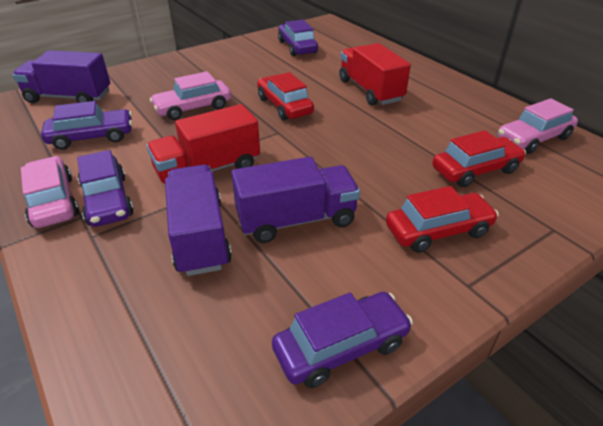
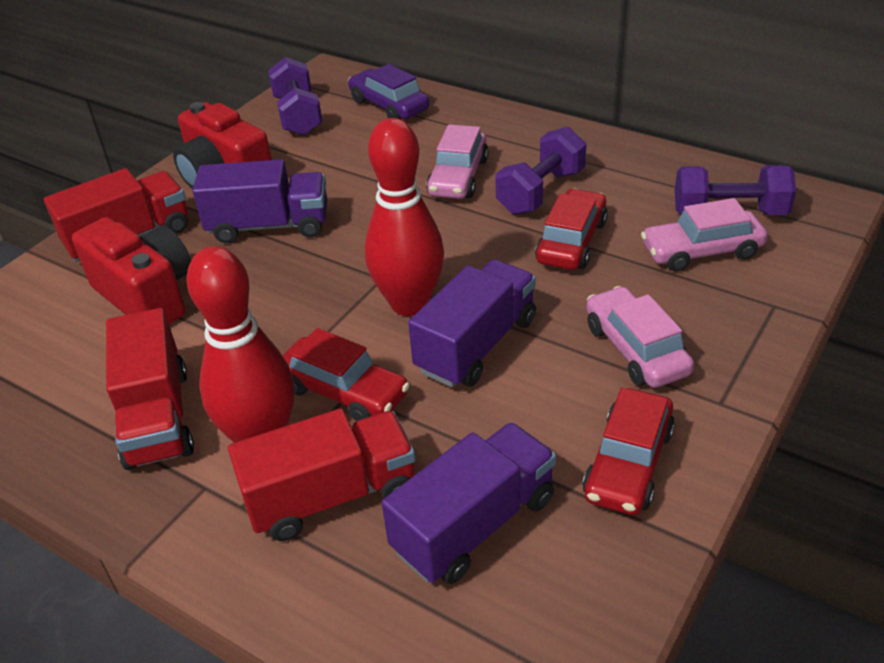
purple car: [41,101,132,150] [77,150,134,227] [272,292,413,388] [278,20,318,56] = 4 -> [348,64,429,119] = 1
purple dumbbell: none = 0 -> [268,57,322,136] [495,127,586,215] [675,165,796,215] = 3
red bowling pin: none = 0 -> [186,246,294,443] [365,118,444,316] = 2
red camera: none = 0 -> [72,217,191,324] [173,102,272,189] = 2
red truck: [146,104,260,184] [339,43,411,106] = 2 -> [44,168,188,262] [106,308,194,470] [228,408,416,541] = 3

